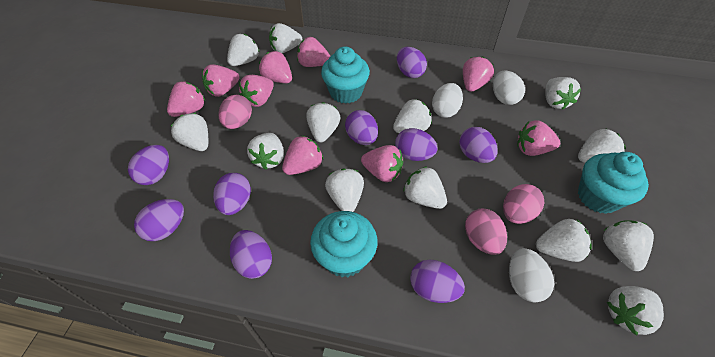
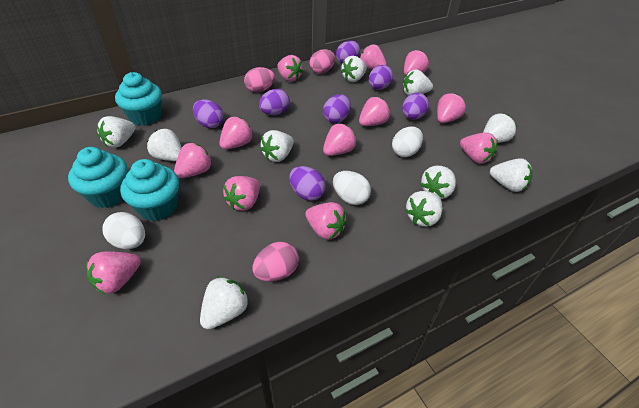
pink strawberry: [167,81,205,117] [202,64,240,97] [239,75,274,107] [259,51,292,83] [282,135,323,175] [297,37,331,67] [361,145,403,182] [463,56,494,92] [517,120,560,156] = 9 -> [86,251,141,294] [174,143,212,178] [219,117,253,149] [223,176,260,211] [277,55,303,82] [305,202,347,240] [323,124,357,156] [359,97,390,126] [360,44,387,69] [404,50,429,75] [437,93,466,123] [460,133,498,164] = 12
purple egg: [128,145,169,185] [134,199,184,241] [213,173,251,215] [230,230,272,279] [345,110,378,145] [395,128,438,161] [397,47,427,78] [410,259,465,303] [459,127,498,163] = 9 -> [193,99,224,128] [259,89,290,115] [289,166,326,201] [323,94,351,123] [336,41,360,63] [369,65,393,90] [402,93,429,120] = 7
white strawberry: [171,113,208,151] [227,34,260,66] [247,133,284,170] [269,23,302,53] [306,102,341,142] [325,169,364,212] [393,99,432,133] [403,166,447,209] [536,219,592,262] [545,77,581,110] [578,129,626,163] [603,220,654,271] [607,286,664,335] = 13 -> [97,116,136,148] [147,129,182,161] [200,276,249,329] [260,130,294,162] [341,56,367,82] [403,69,433,96] [405,191,442,227] [421,166,456,199] [483,113,517,143] [490,158,532,192] = 10

